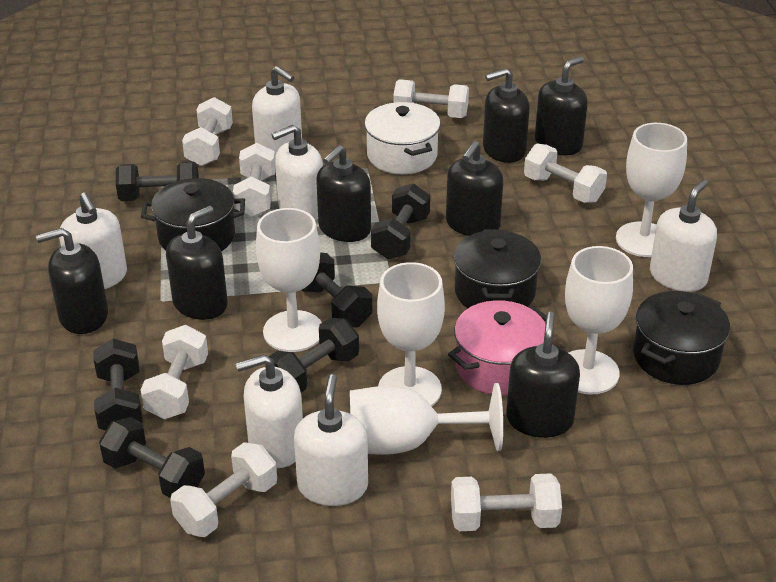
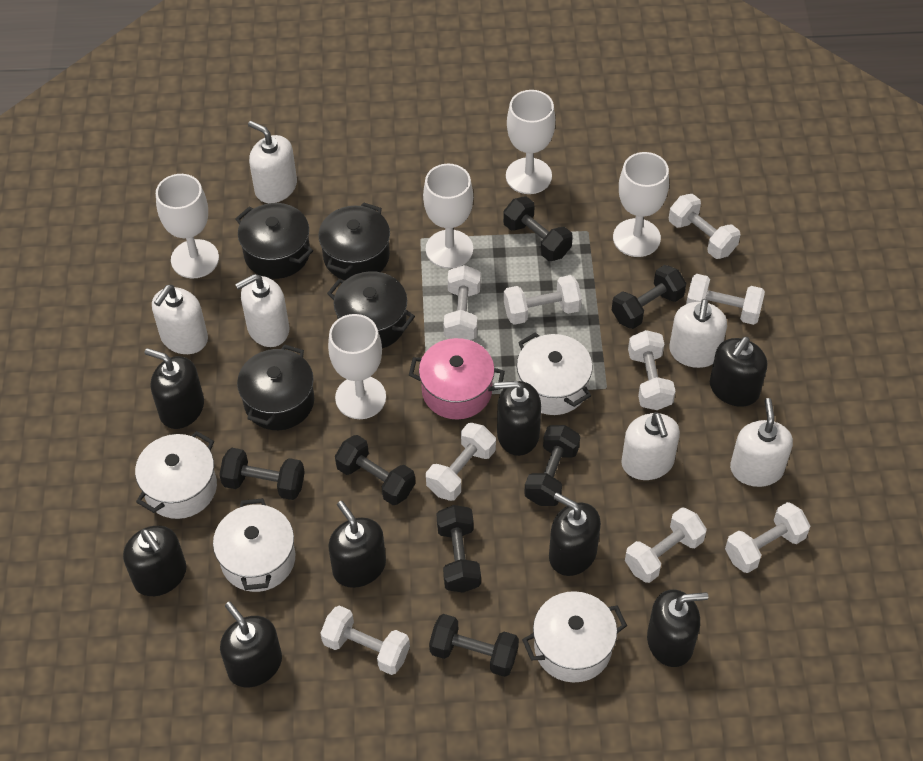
black dumbbell: [93,339,142,430] [99,417,205,498] [116,161,199,201] [268,318,359,392] [302,252,372,327] [371,183,430,259] = 6 -> [219,448,305,500] [335,435,415,505] [429,614,519,677] [436,505,481,593] [503,196,573,261] [524,425,580,506] [612,265,686,329] = 7
black pot: [141,178,245,251] [454,229,541,308] [633,291,730,385] = 3 -> [235,203,313,279] [237,344,314,430] [318,202,390,280] [327,271,415,348] = 4
black soap dispenser: [36,228,108,334] [166,206,228,320] [316,145,371,242] [446,141,503,236] [483,68,530,163] [506,312,580,438] [535,56,588,155] = 7 -> [123,526,187,596] [145,348,204,429] [220,602,282,687] [328,501,386,588] [494,381,541,456] [549,493,601,576] [647,589,708,667] [710,337,767,407] = 8
white dumbbell: [140,325,208,419] [170,442,277,537] [182,97,233,166] [233,143,276,217] [393,80,469,118] [451,473,562,531] [524,144,607,203] = 7 -> [320,605,410,675] [426,423,496,501] [444,265,481,340] [504,275,582,325] [625,507,707,583] [628,330,676,410] [669,194,741,259] [686,274,765,325] [725,502,810,573] = 9
white pot: [364,102,440,174] = 1 -> [135,431,217,519] [213,498,295,592] [517,332,593,415] [522,591,627,682] = 4

